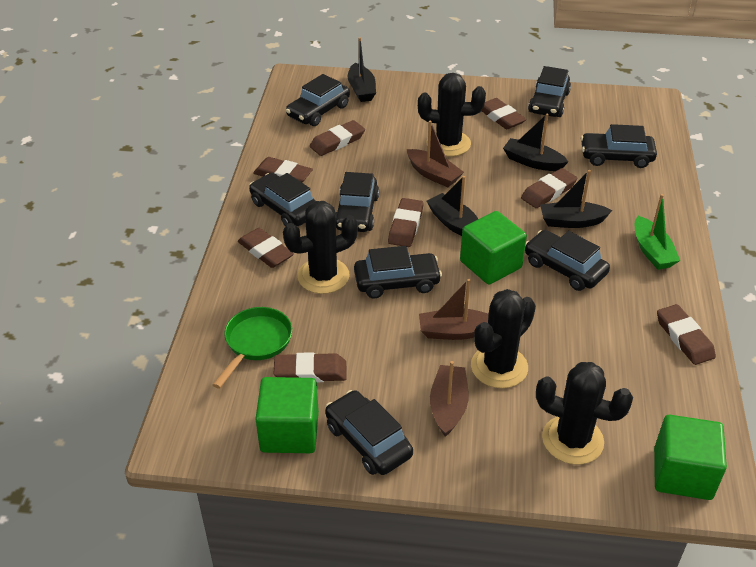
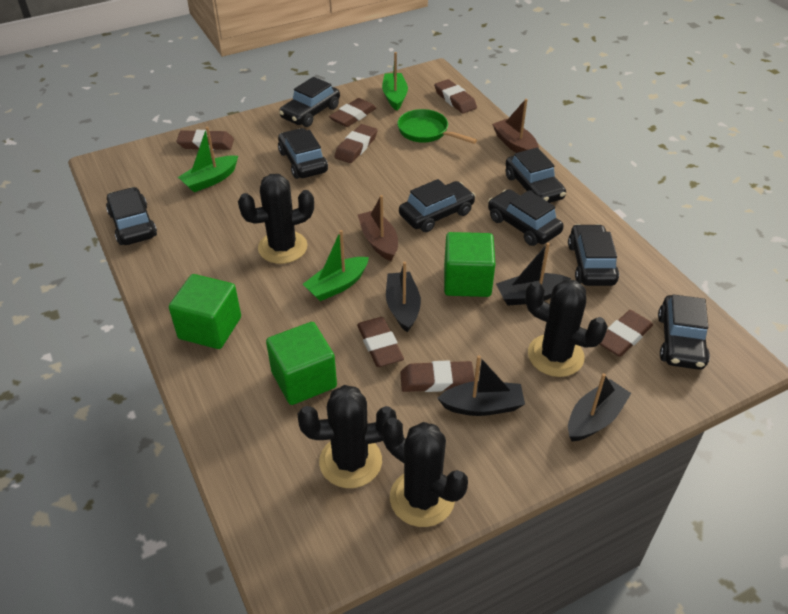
brown boat: [407,121,464,187] [419,279,489,340] [430,361,469,437] = 3 -> [358,195,398,261] [492,99,539,153] = 2
brown eraser: [238,228,294,268] [253,157,313,182] [274,352,347,382] [310,120,365,156] [388,198,424,247] [482,98,527,129] [521,168,577,208] [657,304,716,365] = 8 -> [176,130,234,150] [329,98,376,127] [334,124,377,163] [357,317,404,367] [400,360,475,392] [434,79,477,114] [599,310,653,357] = 7
green boat: [635,194,680,270] = 1 -> [178,127,238,192] [303,230,369,301] [382,52,408,111] = 3

